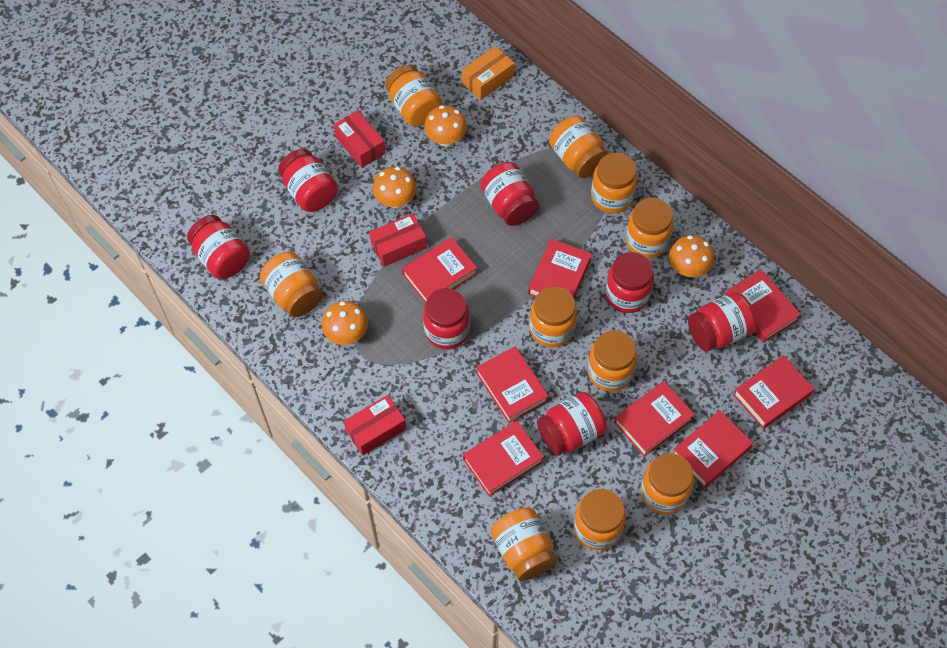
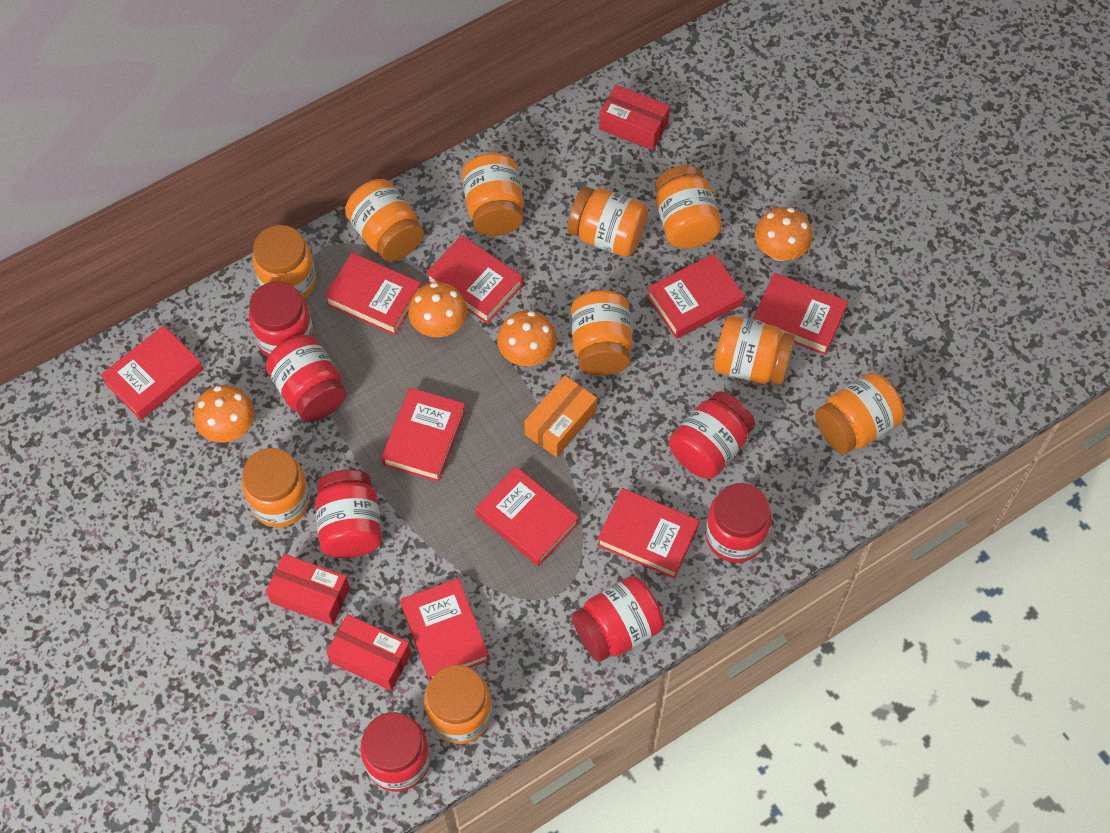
red book: [402,237,477,304] [463,421,544,497] [476,346,549,423] [528,239,592,298] [614,381,695,457] [673,410,753,488] [725,269,801,343] [733,355,814,429] = 8 -> [100,325,203,420] [324,253,421,335] [381,388,466,482] [400,578,489,682] [426,235,523,324] [476,467,579,566] [597,488,699,579] [647,254,745,339] [753,273,848,355] = 9

